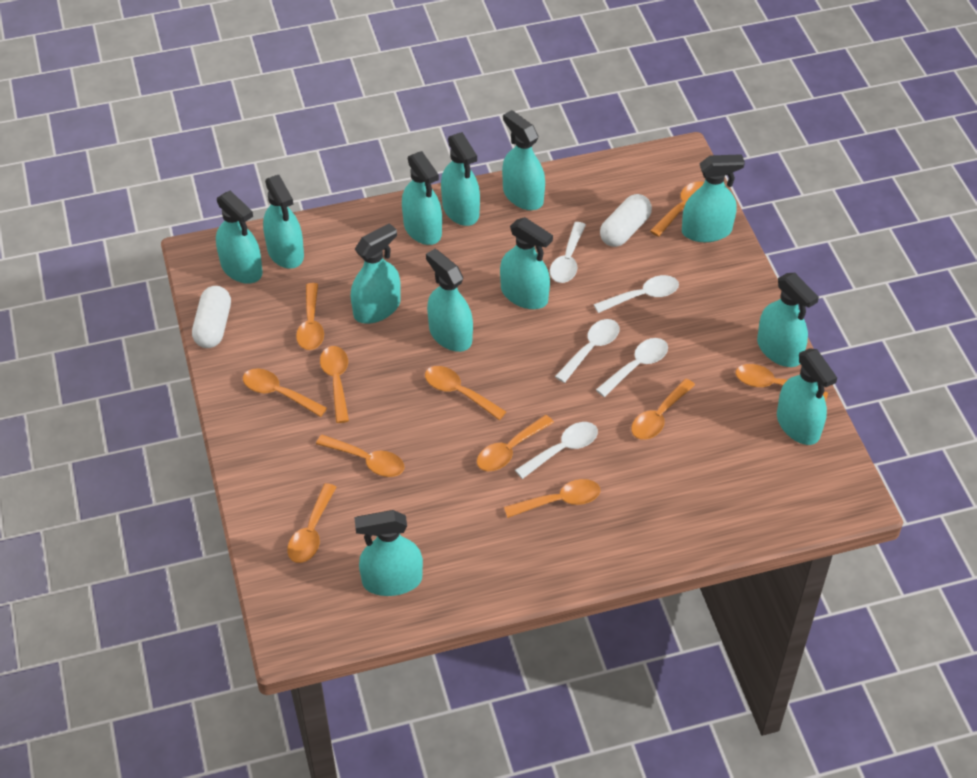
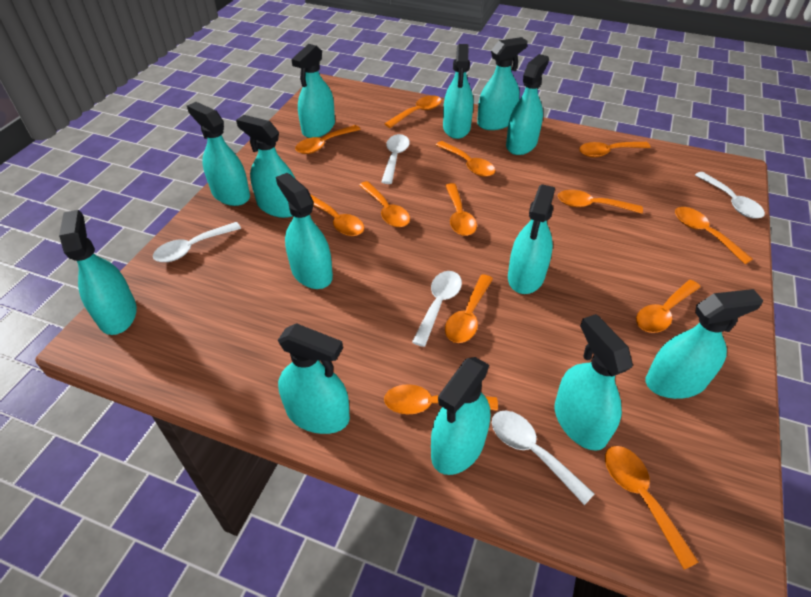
orange spoon: [243,368,327,417] [287,483,336,563] [296,283,324,350] [316,435,405,477] [320,346,349,423] [425,366,506,420] [477,415,554,471] [504,479,600,518] [631,379,695,440] [650,181,704,237] [736,364,828,402] = 11 -> [295,125,361,154] [310,194,364,236] [359,181,410,227] [384,95,442,128] [384,384,498,414] [436,141,495,177] [445,183,477,236] [445,274,493,343] [558,190,643,214] [579,142,651,157] [605,446,699,569] [636,280,700,333] [675,207,753,264] = 13
turquoise spray bottle: [216,190,263,284] [263,175,304,269] [351,223,401,324] [354,510,423,596] [402,151,442,245] [426,249,473,352] [441,132,480,226] [500,217,553,309] [502,110,545,210] [682,154,745,242] [757,273,819,367] [777,348,837,445] = 12 -> [59,210,137,335] [187,102,250,206] [236,115,296,218] [276,173,333,289] [278,323,350,434] [291,44,335,138] [431,357,490,475] [443,44,473,139] [477,37,528,130] [506,54,549,155] [508,184,555,294] [555,314,633,451] [646,289,763,399] = 13
white capsule: [192,286,231,348] [600,194,652,247] = 2 -> none = 0

